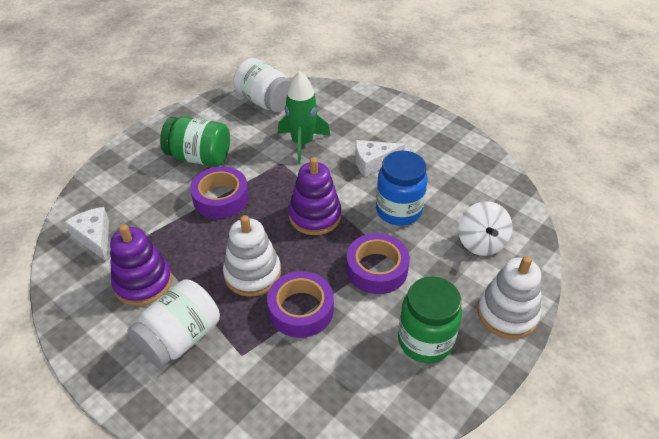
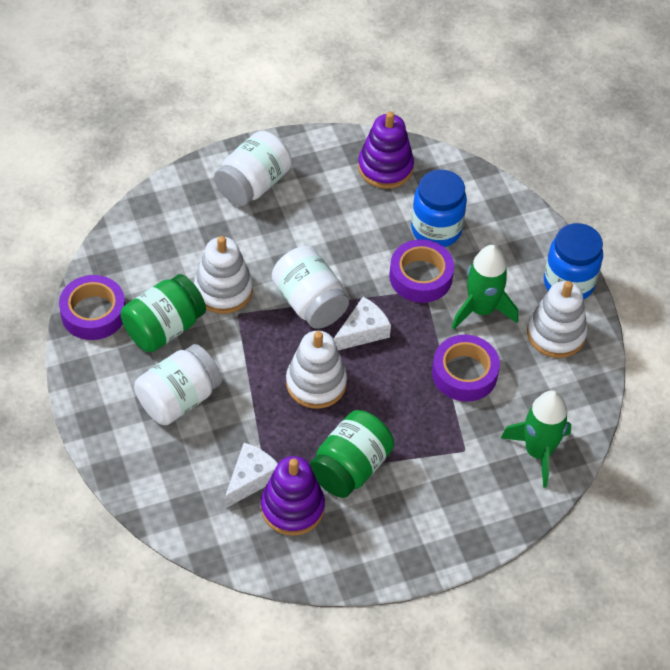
blue jar: [376,151,428,226] = 1 -> [411,169,467,247] [544,223,603,300] = 2
green rocket: [278,71,330,164] = 1 -> [452,245,518,330] [501,390,571,488] = 2
white jar: [127,279,220,368] [233,58,291,112] = 2 -> [134,344,222,425] [214,131,292,206] [272,246,349,329] = 3
white spinning top: [458,201,513,256] = 1 -> none = 0
white stacking toy: [223,215,281,297] [477,256,541,339] = 2 -> [194,236,253,314] [286,331,347,409] [527,281,588,358] = 3

